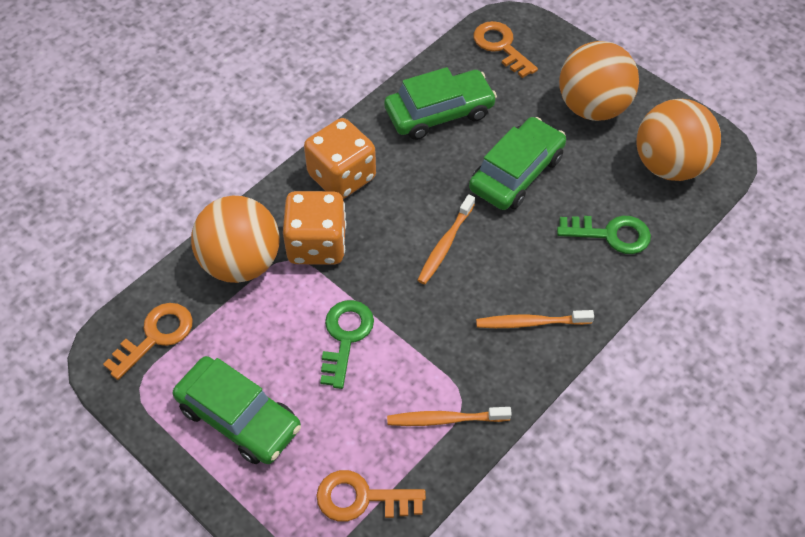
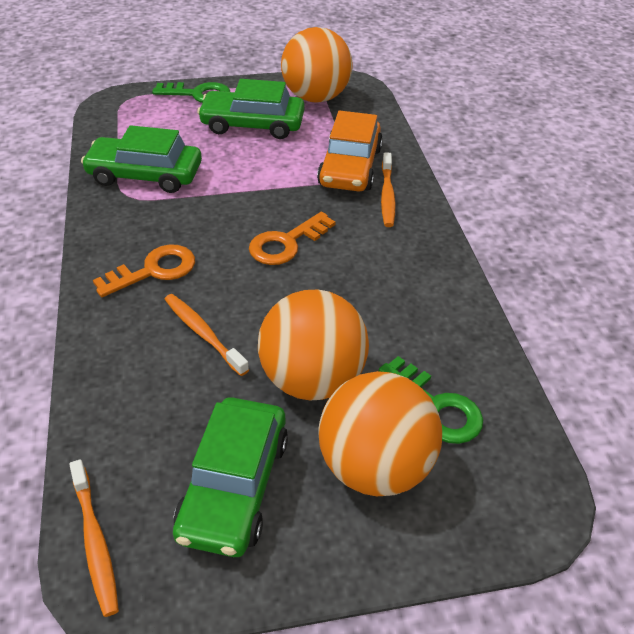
orange car: none = 0 -> [317,110,383,192] = 1
orange dice: [283,191,347,265] [304,118,376,199] = 2 -> none = 0
orange key: [103,303,193,380] [316,470,426,522] [473,21,538,78] = 3 -> [93,244,195,297] [249,212,335,265] = 2

